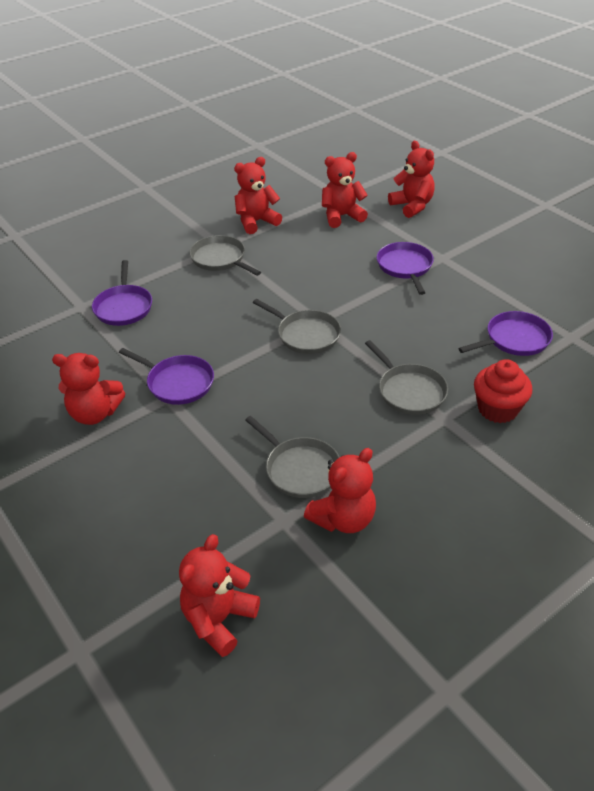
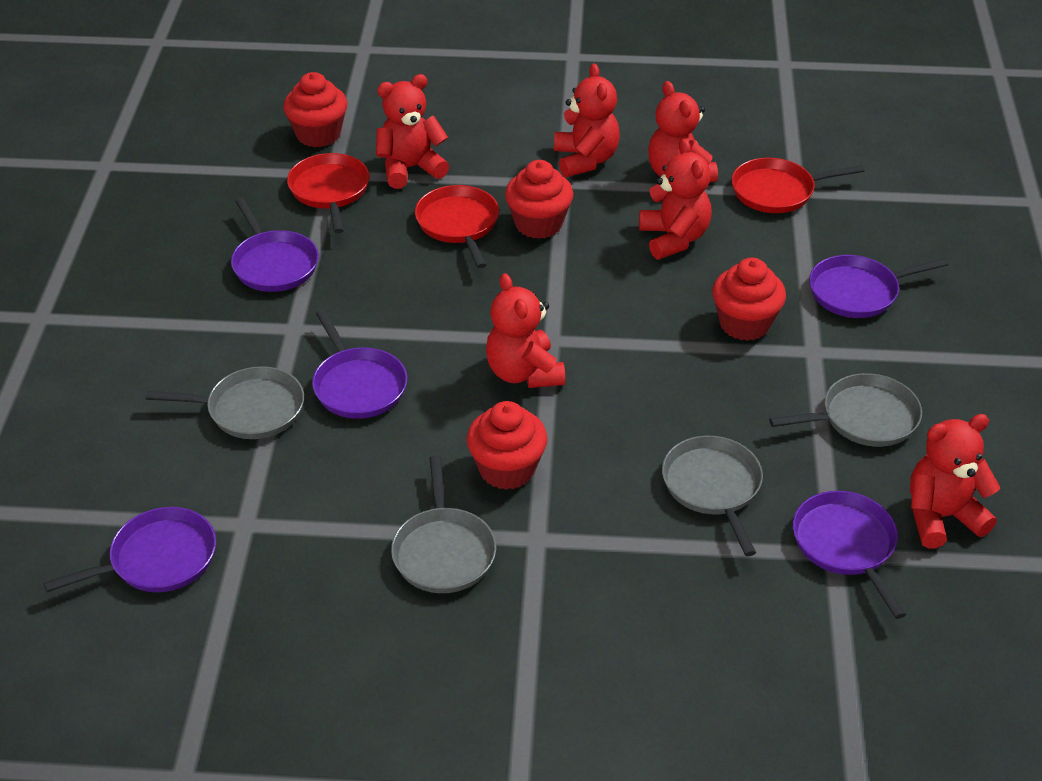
purple pan: [92,260,152,326] [119,348,214,405] [377,242,434,295] [458,311,553,356] = 4 -> [43,507,216,592] [231,198,319,292] [312,310,407,419] [793,491,906,619] [809,255,949,318] = 5
red cupcake: [474,359,532,423] = 1 -> [283,72,347,147] [466,401,548,490] [505,160,573,239] [712,257,786,341] = 4
red pan: none = 0 -> [287,153,370,233] [415,185,499,268] [732,158,864,213] = 3

